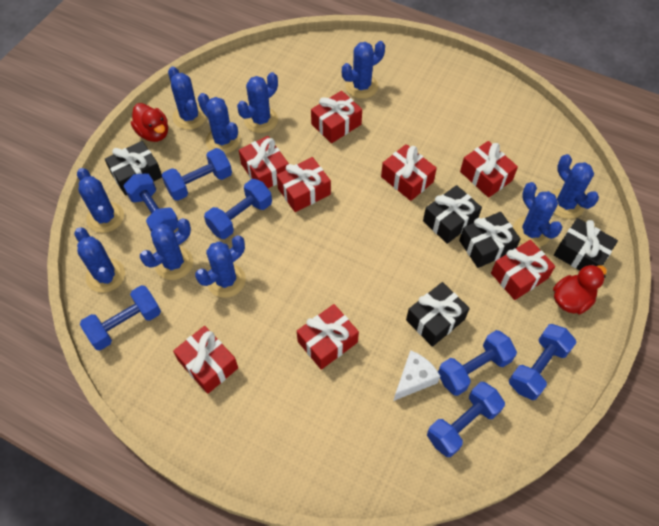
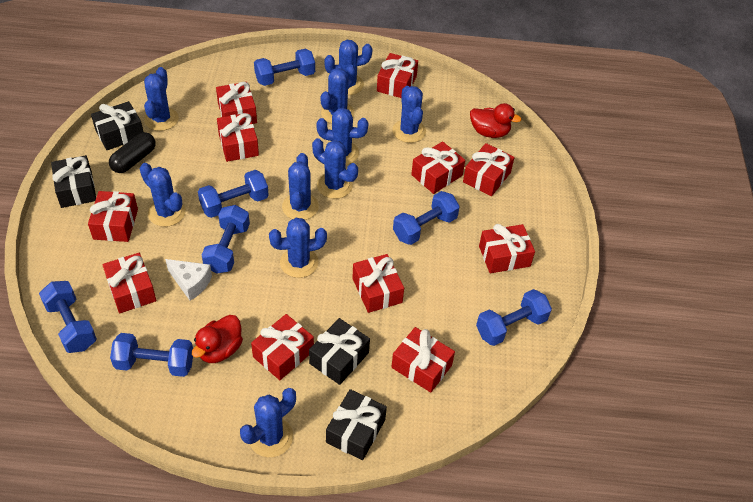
black capsule: none = 0 -> [109,132,156,173] = 1
black gift: [105,141,162,196] [406,282,470,347] [423,185,482,244] [459,212,521,268] [554,218,618,270] = 5 -> [51,155,96,208] [91,101,143,150] [309,318,370,385] [326,389,387,460] = 4
red gift: [173,326,238,394] [239,136,289,188] [276,157,331,212] [297,304,359,370] [311,91,362,143] [381,144,437,201] [460,141,518,198] [491,240,555,300] = 8 -> [88,191,138,242] [102,253,156,313] [216,82,257,124] [217,113,259,162] [251,314,314,380] [352,254,404,313] [377,53,418,98] [391,327,455,393] [411,141,465,194] [463,143,515,196] [479,224,535,273] = 11

